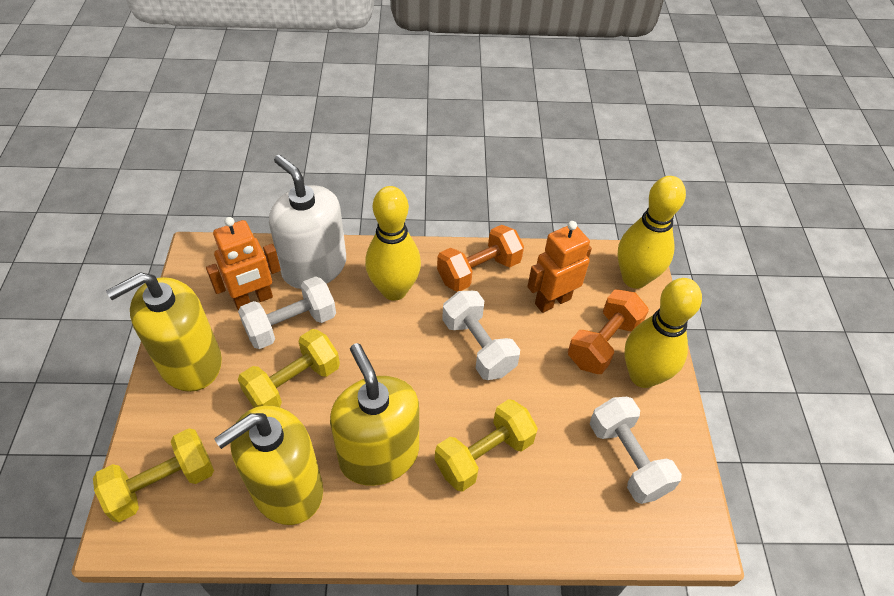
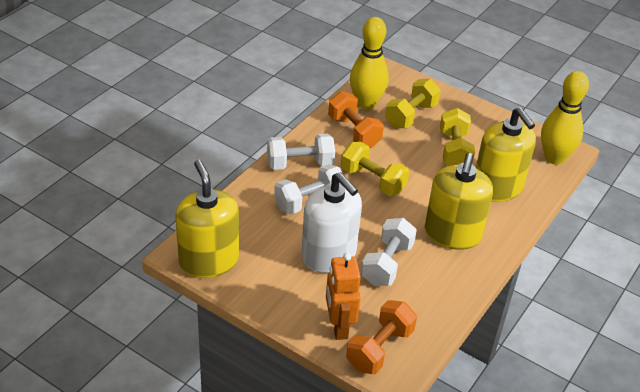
orange robot: [206,217,281,310] [527,221,592,313] = 2 -> [326,253,361,340] = 1
yellow bowling pin: [365,186,421,301] [618,176,686,289] [624,278,702,388] = 3 -> [350,17,389,109] [541,71,589,165] = 2

